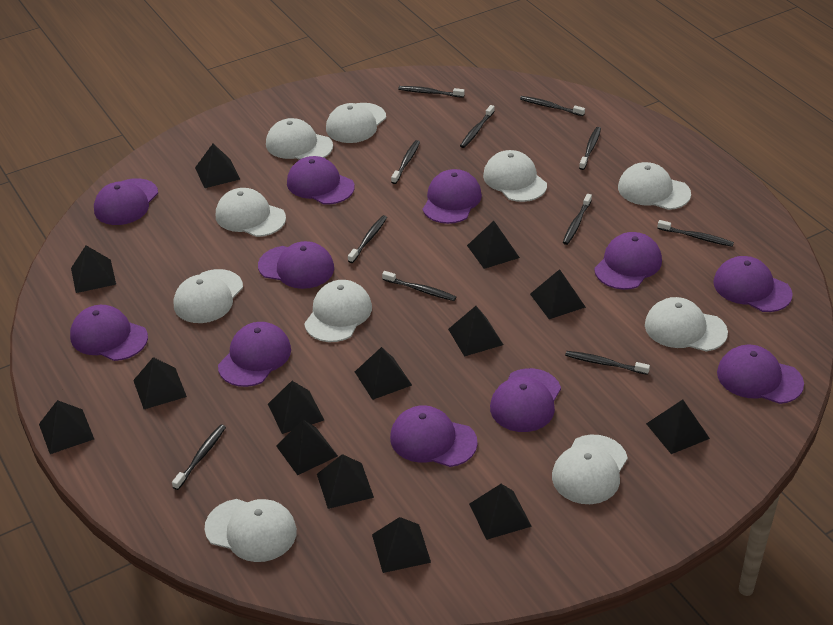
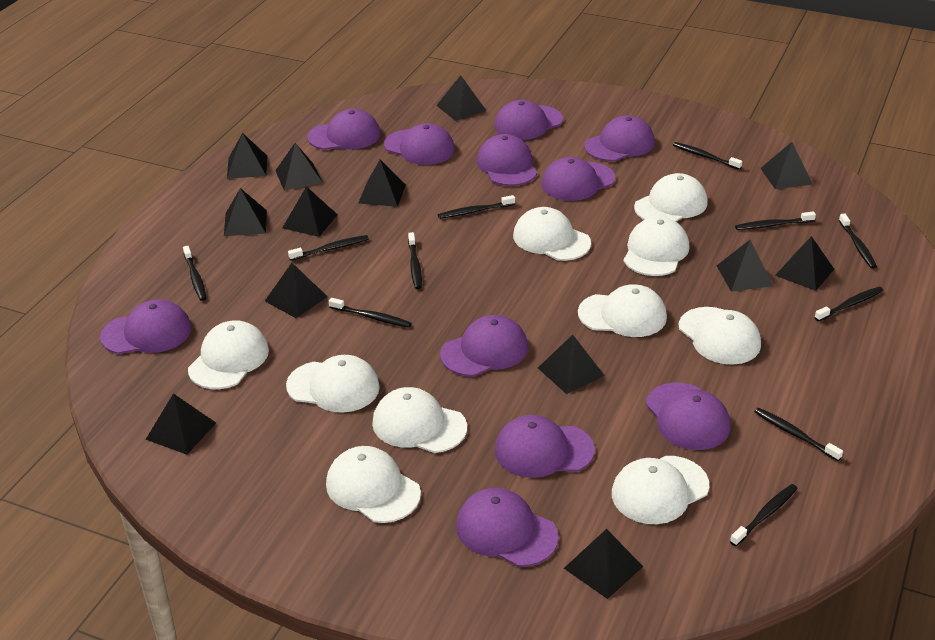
black pyramid: [39,400,94,454] [71,245,116,293] [133,357,187,409] [195,144,240,188] [268,381,324,434] [276,420,338,475] [317,454,374,509] [355,347,412,400] [372,517,431,573] [448,306,503,357] [467,221,520,269] [469,484,532,540] [530,269,586,319] [646,399,710,454] = 14 -> [146,393,216,455] [224,188,267,236] [227,133,267,179] [265,263,328,318] [275,143,323,191] [282,186,338,237] [358,160,406,207] [437,75,486,121] [538,335,605,394] [564,529,643,599] [717,240,773,292] [760,142,813,189] [775,236,834,291] = 13

